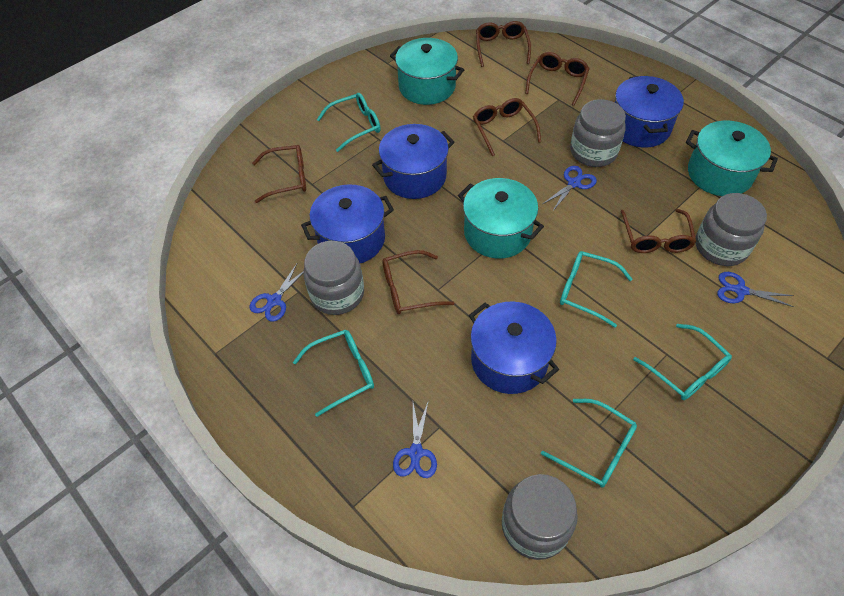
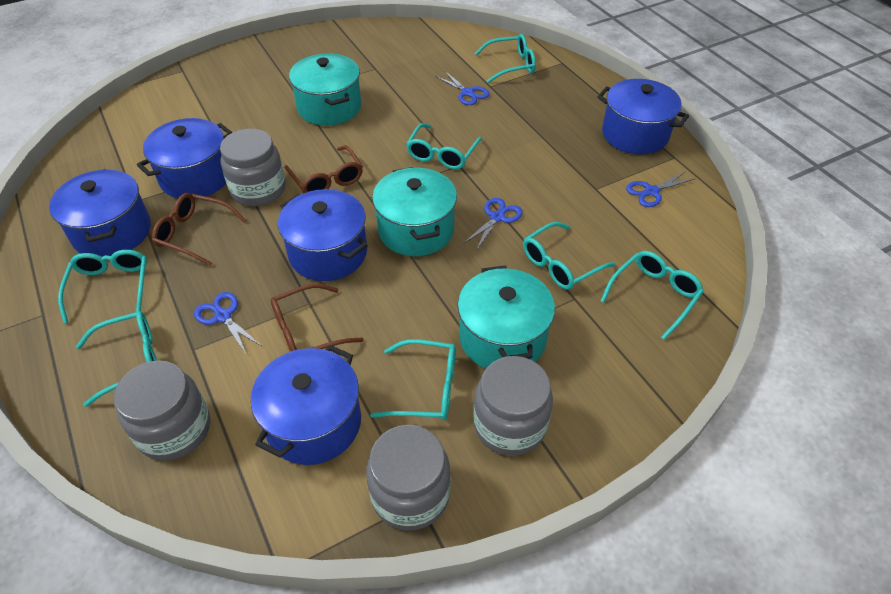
blue pot: [301,184,394,263] [372,124,454,199] [469,302,559,394] [615,76,684,147] = 4 -> [49,169,151,257] [137,118,232,199] [251,345,361,465] [278,189,368,281] [597,79,689,154] = 5
brown glasses: [252,145,306,203] [382,250,454,314] [473,98,541,156] [476,21,531,67] [525,52,590,106] [621,209,696,253] = 6 -> [152,193,246,266] [270,284,364,352] [284,145,363,194] = 3
turquoise glasses: [293,330,374,417] [317,93,381,152] [541,399,637,488] [560,251,632,328] [633,324,732,400] = 5 -> [58,250,147,323] [76,311,157,407] [370,339,456,421] [406,123,482,170] [474,34,536,83] [523,222,616,290] [601,251,704,340] = 7

